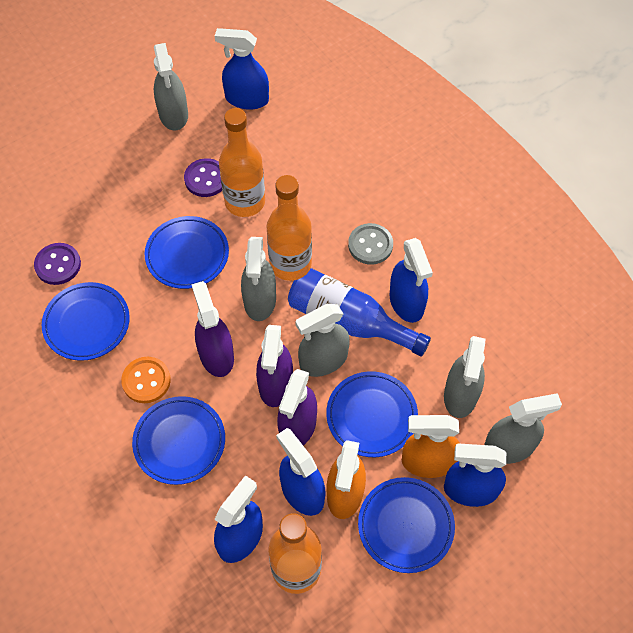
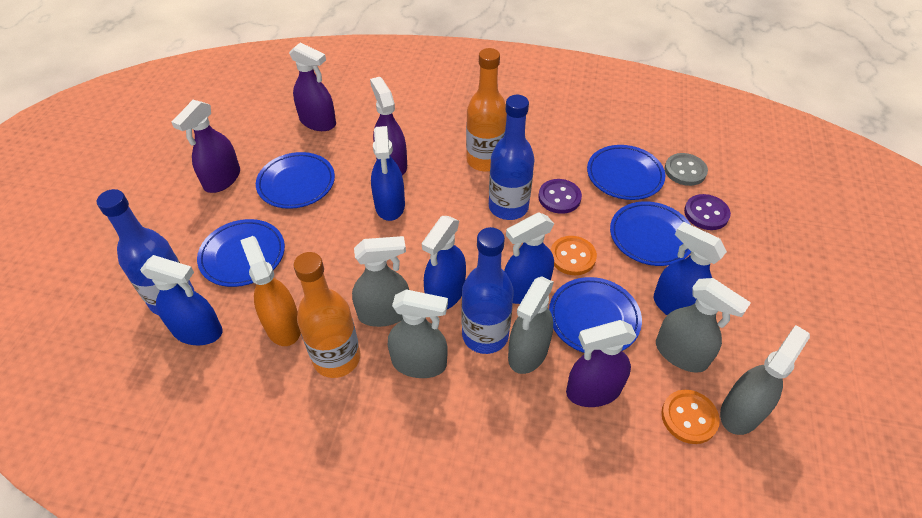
blue bottle: [288,267,431,356] = 1 -> [97,189,194,315] [462,227,514,354] [489,95,535,220] = 3
orange bottle: [219,108,265,217] [266,175,312,281] [268,513,322,594] = 3 -> [293,252,360,378] [466,48,507,172] = 2
orange button: [121,357,171,403] = 1 -> [551,236,597,275] [661,390,720,444] = 2
orange spray bottle: [327,440,366,519] [402,415,460,478] = 2 -> [240,236,301,346] = 1
purple spray bottle: [192,281,234,377] [256,325,293,407] [277,369,317,445] = 3 -> [172,100,240,193] [289,42,336,131] [370,77,407,175] [566,320,637,407] = 4

